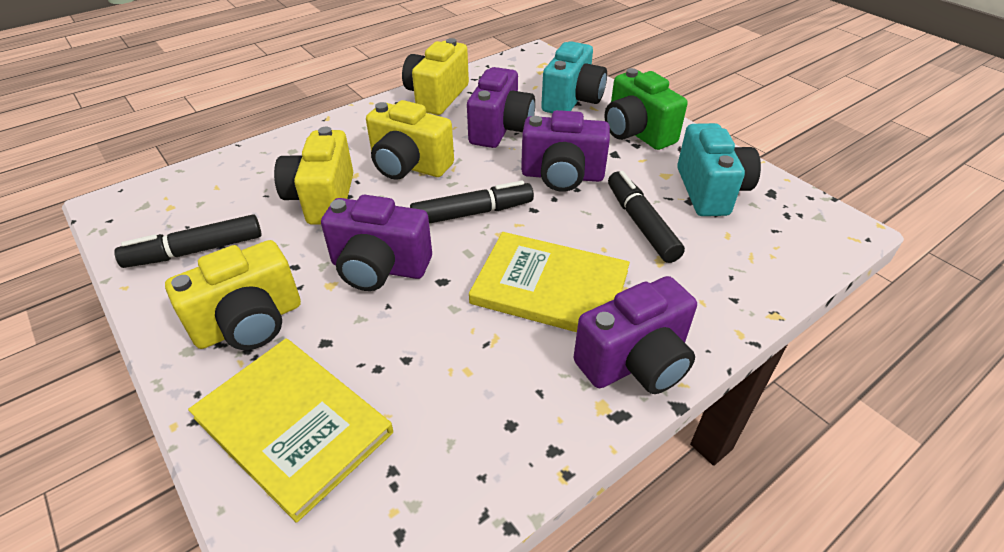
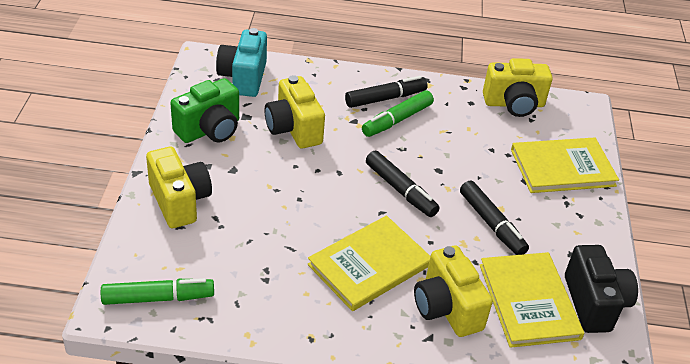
black camera: none = 0 -> [565,245,638,333] = 1
green marker: none = 0 -> [101,278,214,305] [362,90,434,137] = 2
purple camera: [321,195,432,291] [467,67,535,148] [521,110,610,192] [573,276,697,394] = 4 -> none = 0
turquoise camera: [541,41,607,113] [677,123,761,216] = 2 -> [216,28,267,97] = 1
yellow book: [188,338,393,523] [469,232,630,332] = 2 -> [308,216,430,311] [480,252,584,348] [511,138,619,193] = 3

